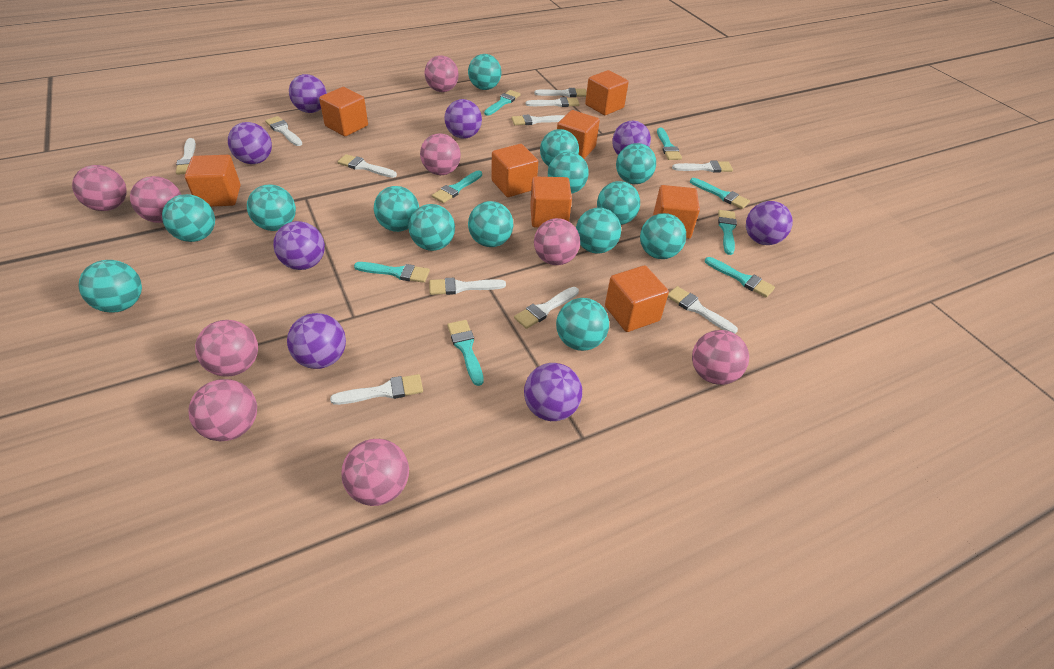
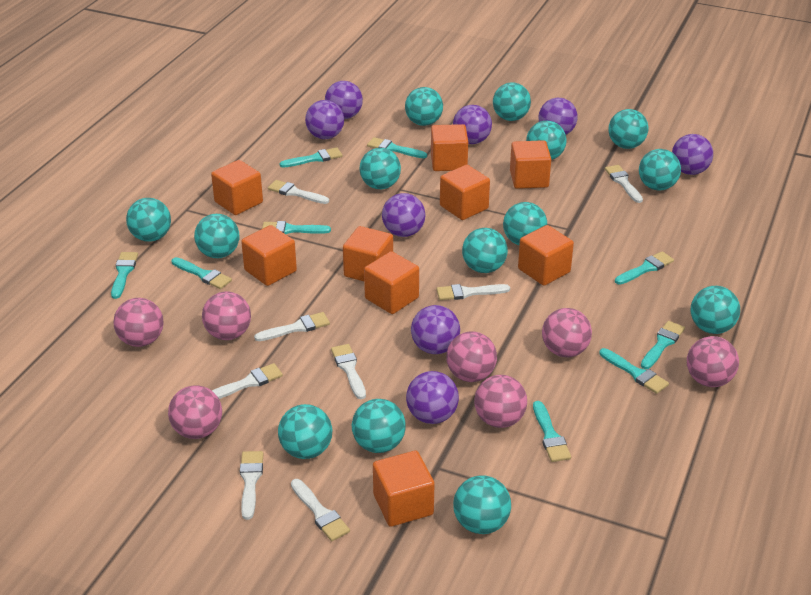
orange cube: [185,155,241,207] [319,87,368,136] [491,144,538,197] [530,177,572,227] [557,110,600,159] [585,70,629,115] [605,265,669,332] [653,185,700,239] = 8 -> [211,160,263,215] [241,225,297,286] [343,226,393,281] [364,251,419,314] [373,451,434,527] [431,124,468,171] [440,165,490,220] [510,140,551,189] [518,225,574,286] = 9
pink ball: [72,165,127,211] [130,176,181,223] [188,379,257,441] [195,320,258,377] [341,439,409,506] [420,133,461,175] [424,56,459,92] [534,218,580,265] [692,330,749,385] = 9 -> [113,298,163,347] [168,385,222,439] [202,292,251,340] [446,331,497,382] [474,375,527,428] [542,308,592,357] [687,336,739,387] = 7
turquoise brush: [354,262,430,283] [432,170,482,203] [447,320,484,386] [484,90,521,116] [657,128,682,160] [690,178,750,209] [705,257,775,298] [718,210,737,255] = 8 -> [111,252,138,299] [172,257,232,289] [262,221,331,234] [280,147,342,168] [367,137,427,158] [533,401,571,462] [599,348,669,394] [615,251,674,285] [641,321,685,369] = 9
white brush: [176,138,196,175] [265,116,302,146] [330,374,423,405] [337,154,397,178] [429,278,506,295] [512,115,565,125] [514,287,579,329] [525,97,580,107] [534,88,587,97] [668,286,738,334] [672,161,733,172] = 11 -> [212,363,283,399] [240,451,264,520] [254,312,330,341] [268,180,329,204] [291,479,350,541] [331,344,366,399] [436,284,510,300] [605,165,643,203] = 8

